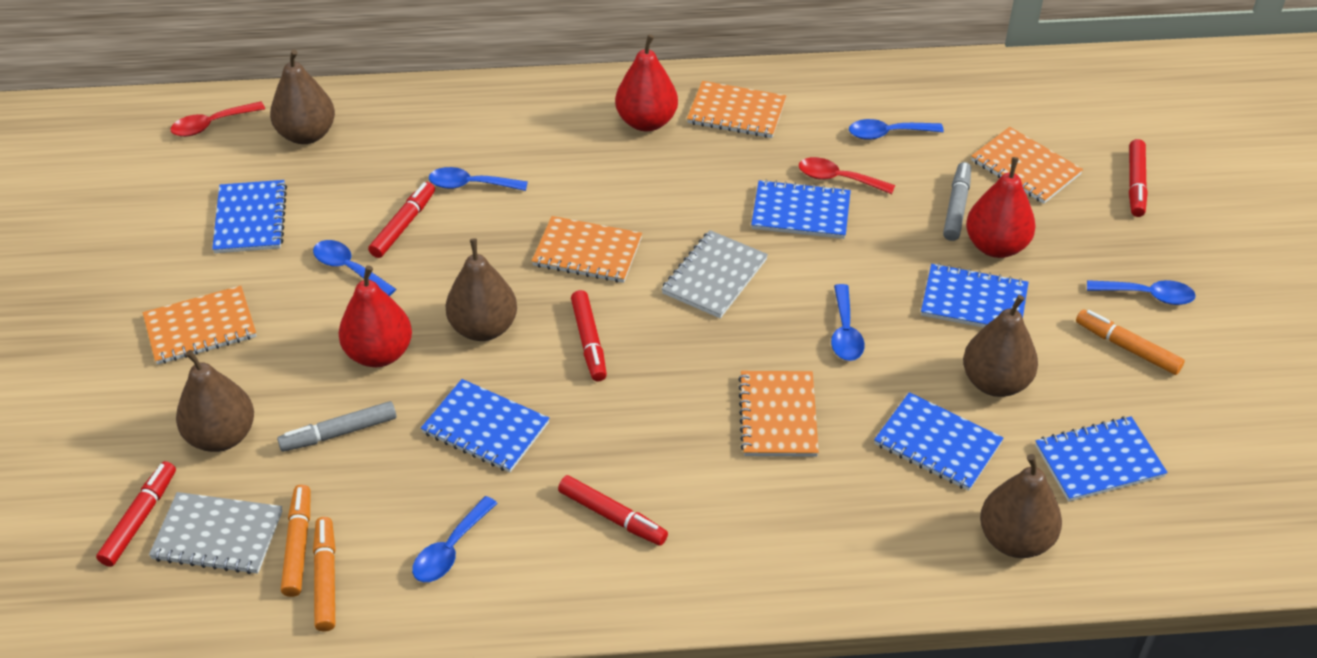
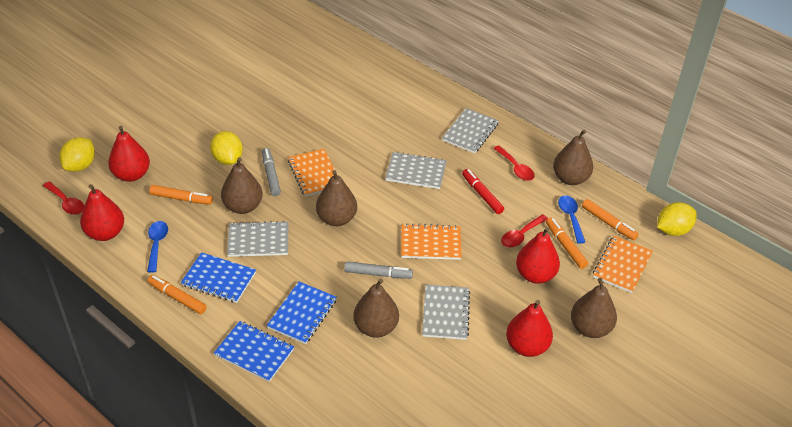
blue notebook: [212,180,287,253] [421,379,550,472] [751,180,851,239] [874,392,1003,491] [921,263,1028,328] [1035,416,1168,502] = 6 -> [181,252,256,303] [214,321,294,382] [267,282,337,344] = 3
blue spoon: [313,240,396,296] [412,496,498,582] [429,167,528,191] [831,284,865,361] [849,119,944,140] [1087,280,1196,305] = 6 -> [147,221,168,272] [558,195,585,244] = 2
grey notebook: [149,492,282,574] [661,230,768,318] = 2 -> [227,221,288,257] [385,152,447,189] [422,284,470,340] [442,108,499,153] = 4
orange marker: [281,485,311,597] [313,517,336,632] [1076,310,1185,375] = 3 -> [147,275,207,314] [149,185,213,205] [546,218,588,269] [582,199,639,240] = 4
orange notebook: [143,286,256,365] [532,216,642,283] [687,81,786,138] [738,371,819,457] [971,127,1083,204] = 5 -> [288,149,335,197] [401,224,462,260] [593,236,653,293] = 3
red marker: [96,461,176,567] [368,182,435,258] [558,475,668,546] [571,290,607,381] [1129,139,1148,217] = 5 -> [462,169,504,214] = 1
red pear: [339,266,412,367] [615,34,678,131] [966,157,1036,258] = 3 -> [80,184,124,241] [108,126,150,182] [506,300,553,357] [516,227,560,284] = 4
red spoon: [171,102,265,137] [799,157,895,194] = 2 -> [43,181,84,215] [493,145,535,181] [501,214,548,247] = 3
yellow lemon: none = 0 -> [59,137,95,172] [210,131,243,165] [657,202,697,236] = 3

